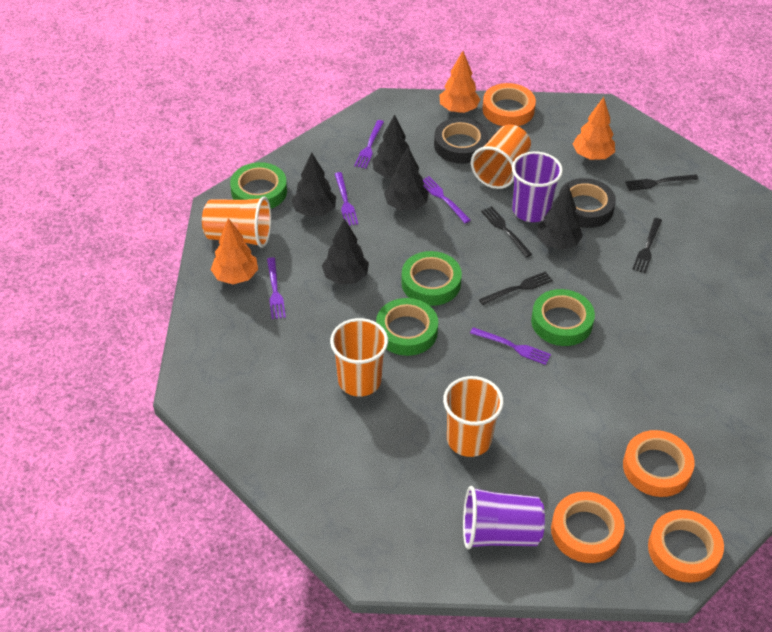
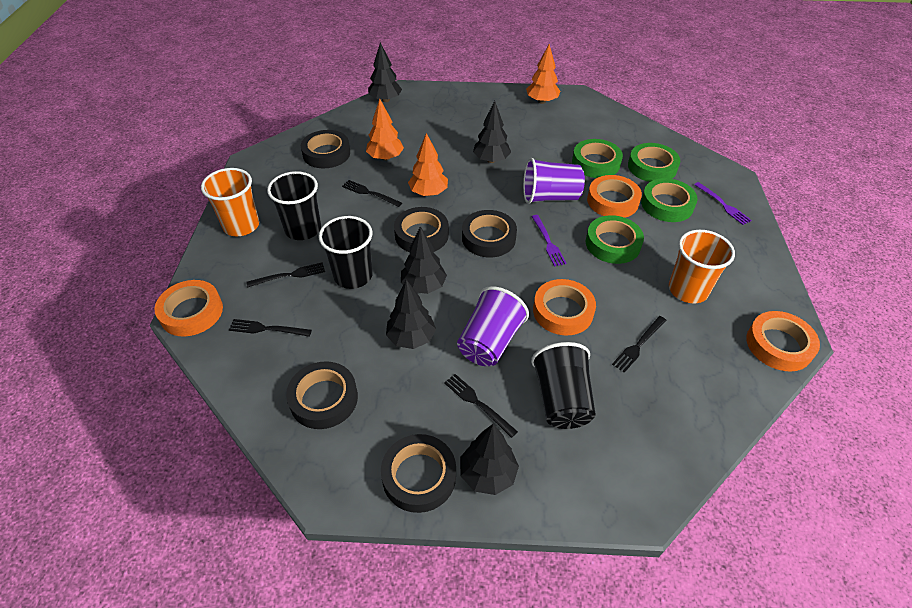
black cup: none = 0 -> [267,171,321,240] [319,216,373,289] [531,342,596,429] = 3
black fork: [479,271,553,305] [481,206,532,258] [625,175,699,191] [632,218,662,273] = 4 -> [229,319,312,337] [246,262,325,288] [342,180,402,207] [444,374,518,438] [612,316,667,373] = 5
black tape: [434,118,488,164] [559,178,616,228] = 2 -> [286,361,358,429] [301,130,350,168] [381,434,456,513] [394,207,449,252] [462,210,517,257] = 5
orange cup: [202,197,271,248] [330,318,388,397] [443,376,504,457] [471,125,531,189] = 4 -> [201,168,259,236] [669,230,735,304] = 2
purple fork: [267,257,286,319] [335,172,358,226] [354,120,384,169] [423,176,471,223] [470,327,551,365] = 5 -> [531,215,567,267] [694,182,752,225] = 2

